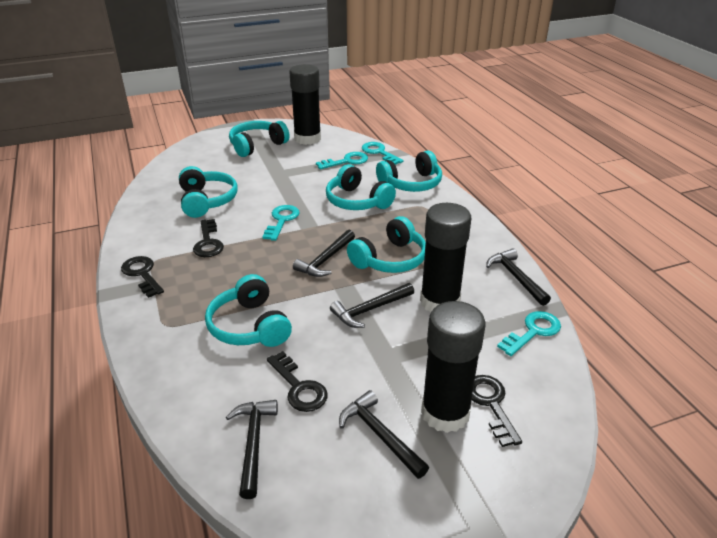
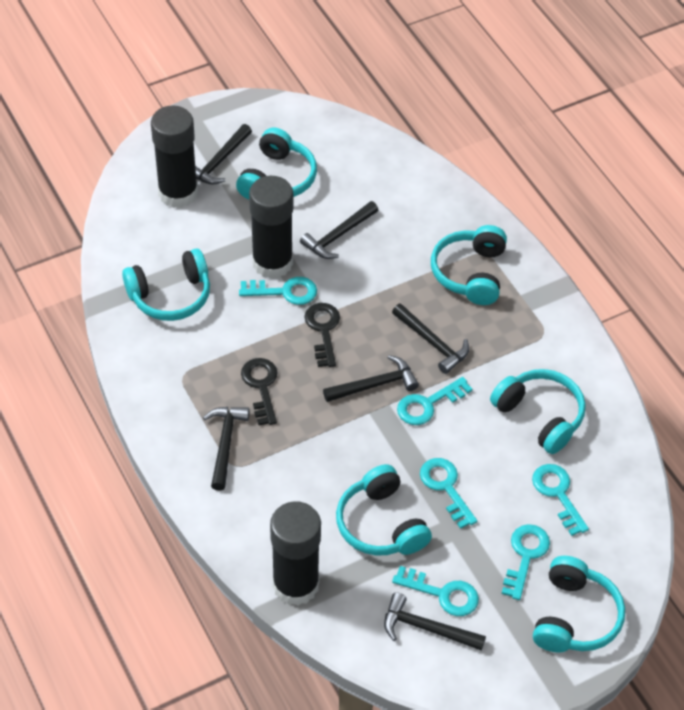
black hammer: [226,400,278,499] [293,230,355,277] [330,283,414,328] [339,390,429,479] [486,248,551,306] = 5 -> [195,124,252,185] [203,407,250,491] [300,201,378,259] [323,355,419,402] [384,592,486,651] [392,303,469,374] = 6
black key: [121,256,164,298] [193,219,224,257] [267,351,328,412] [472,375,522,447] = 4 -> [241,358,278,425] [304,303,340,367] = 2
turquoise key: [262,205,300,241] [316,152,368,169] [362,142,404,165] [497,311,561,356] = 4 -> [239,277,317,305] [392,566,479,616] [397,377,472,425] [420,458,477,529] [502,524,550,600] [532,464,589,536] = 6

